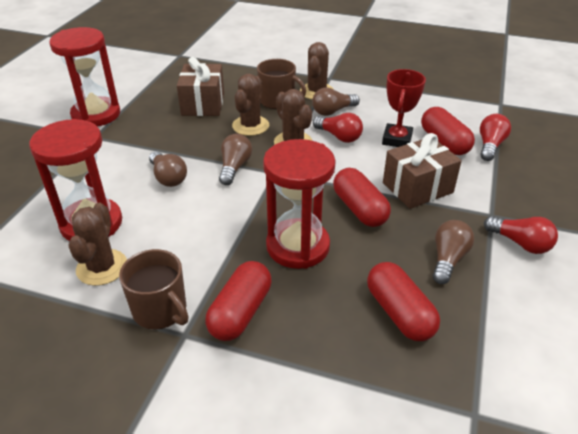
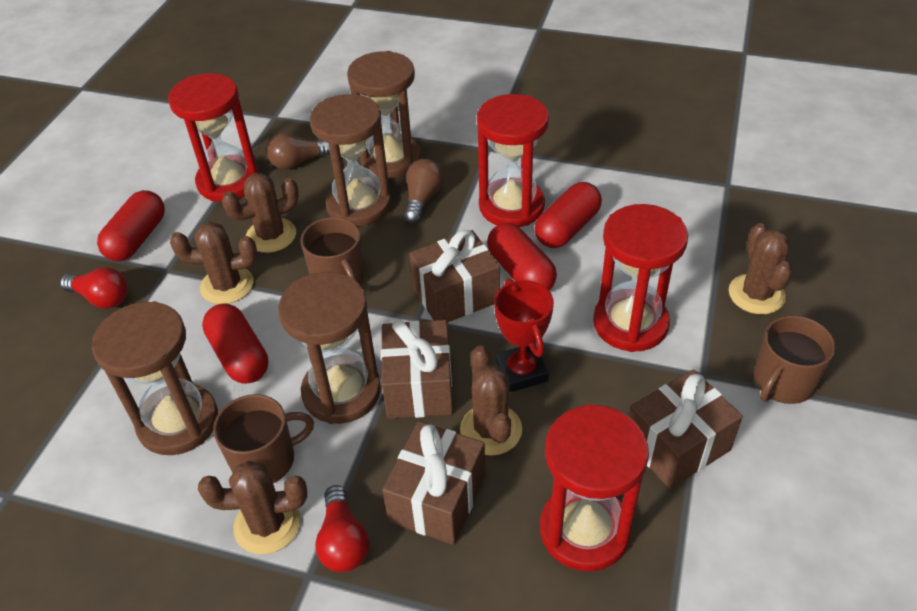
brown cactus: [69,203,127,286] [232,74,269,136] [274,89,312,144] [300,42,333,99] = 4 -> [170,222,257,304] [198,461,307,554] [221,173,299,253] [460,345,522,456] [729,223,792,314] = 5
brown gift: [177,57,224,116] [383,133,462,209] = 2 -> [381,319,453,419] [382,421,485,545] [409,230,500,323] [629,369,743,489] = 4
brown hourglass: none = 0 -> [91,301,218,455] [278,272,381,424] [310,94,391,226] [347,51,422,179] = 4
brown light bulb: [149,151,187,187] [219,134,252,185] [312,87,360,116] [433,220,474,284] = 4 -> [266,133,330,169] [404,159,444,223] = 2
brown mug: [119,249,188,330] [257,59,306,109] = 2 -> [213,394,314,483] [301,217,364,284] [754,315,836,404] = 3
red hourglass: [29,119,122,241] [49,27,120,127] [263,139,336,269] = 3 -> [168,73,259,202] [477,94,549,227] [540,404,649,571] [593,204,688,352] = 4
red light bulb: [313,113,363,143] [480,114,511,161] [484,216,558,254] = 3 -> [60,267,128,309] [315,485,369,572] = 2

